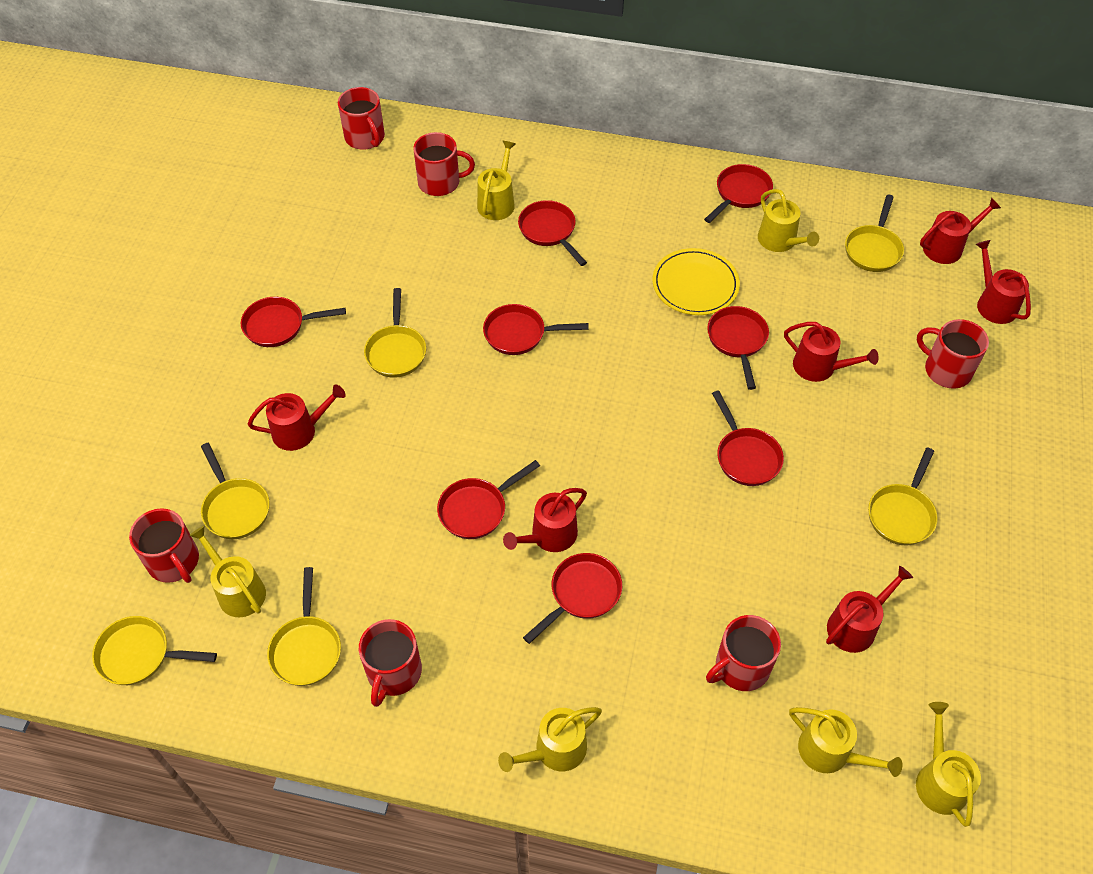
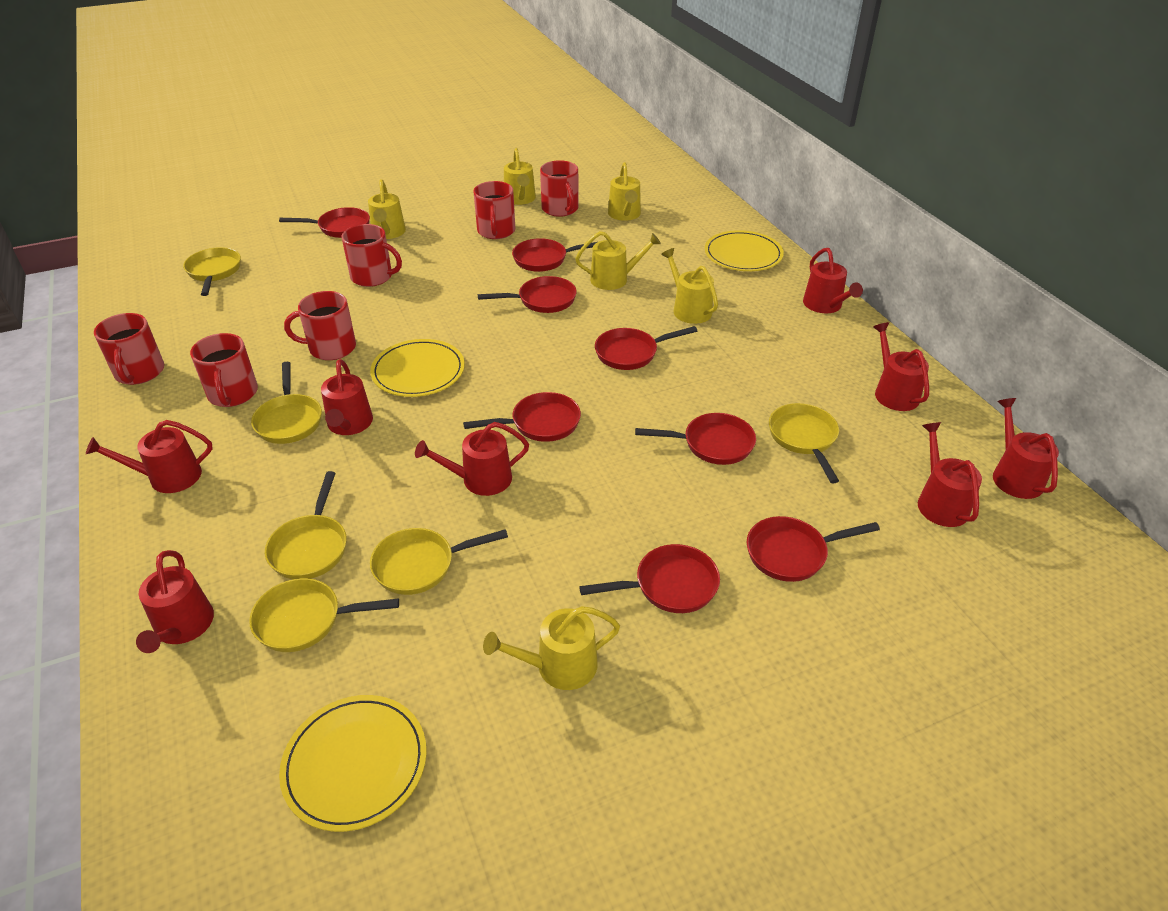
red watering can: [248,384,346,451] [503,488,587,552] [784,322,879,382] [826,565,913,653] [920,197,1001,264] [976,240,1031,324] = 6 -> [86,420,213,493] [136,550,214,653] [321,359,373,435] [415,422,529,496] [803,248,863,313] [873,322,929,411] [918,422,982,527] [993,398,1059,499] = 8
yellow plate: [652,248,740,315] = 1 -> [279,695,427,832] [370,339,465,397] [705,230,784,271] = 3

